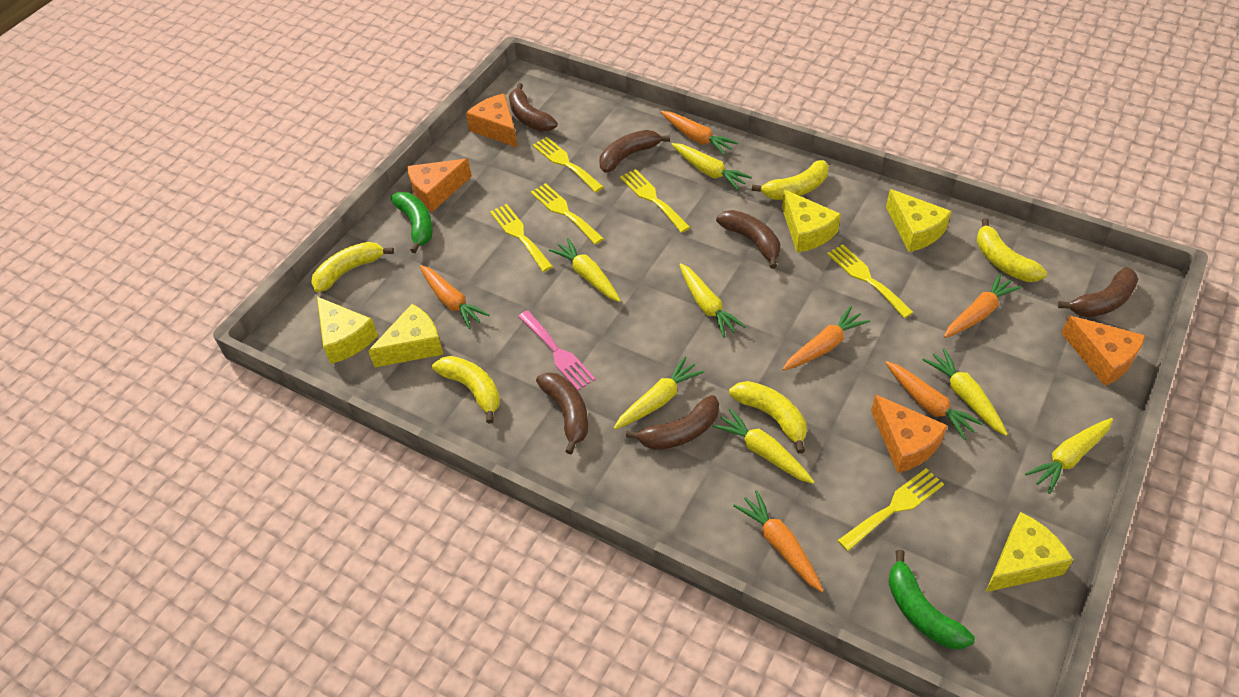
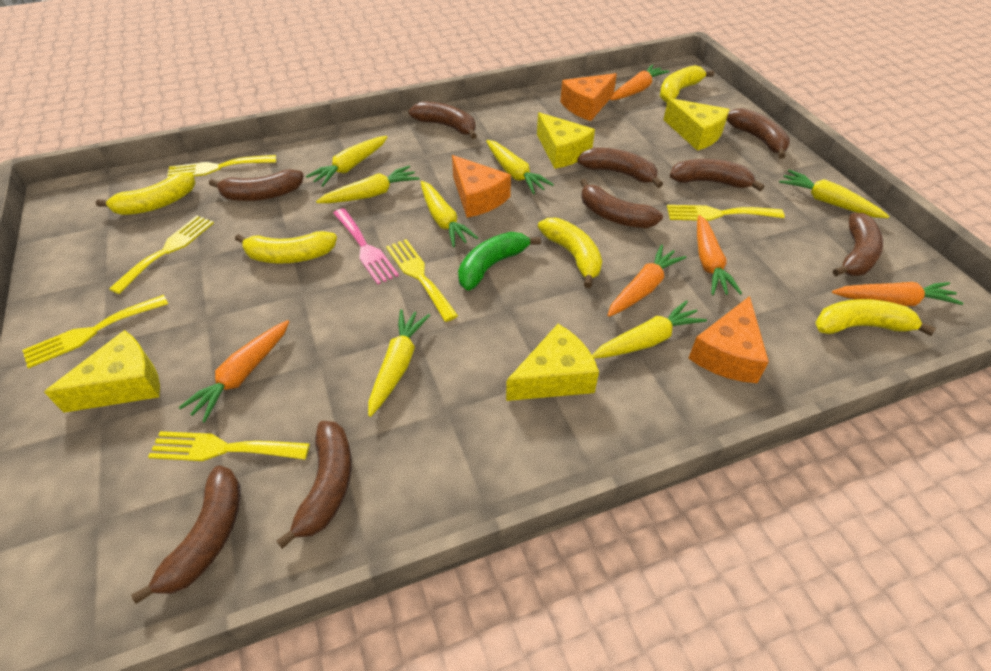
brown banana: [509,83,558,131] [536,372,588,454] [599,130,670,173] [626,395,719,450] [716,210,780,269] [1058,267,1138,317] = 6 -> [131,466,240,604] [209,169,304,201] [276,421,352,549] [409,102,477,139] [577,148,663,188] [580,179,663,228] [670,159,764,191] [727,108,790,159] [833,213,883,276] = 9
green banana: [391,192,433,253] [888,550,975,649] = 2 -> [458,232,541,290] = 1
orange carrot: [420,265,490,329] [661,111,738,156] [733,490,824,592] [783,306,870,370] [885,361,984,440] [944,273,1022,338] = 6 -> [178,320,289,422] [607,244,686,317] [610,64,669,100] [697,215,742,295] [832,282,964,306] = 5
orange cheese: [407,159,472,212] [466,93,518,148] [871,394,948,473] [1061,316,1145,386] = 4 -> [452,155,511,218] [560,73,617,121] [688,296,769,383] = 3
yellow cheese: [317,297,378,364] [368,304,443,368] [782,189,841,253] [886,189,952,252] [986,512,1073,592] = 5 -> [44,330,160,413] [506,324,599,401] [537,112,595,169] [663,98,730,151] = 4

